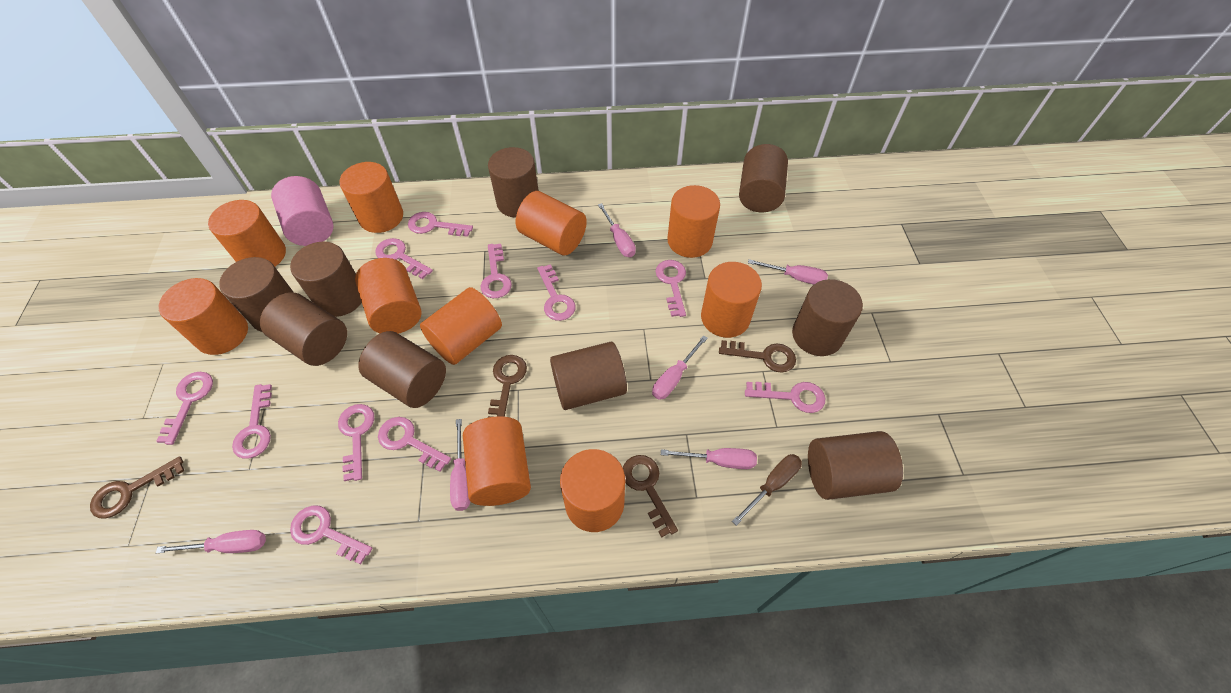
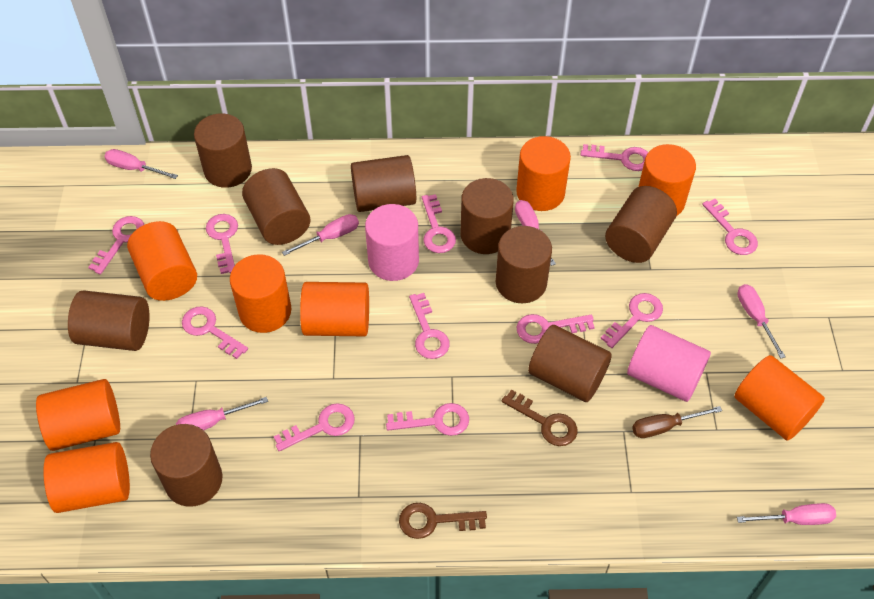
brown key: [90,456,184,518] [488,355,527,418] [623,455,678,538] [719,340,796,373] = 4 -> [399,503,487,539] [502,390,577,446] = 2
orange cylinder: [159,278,248,355] [208,200,286,266] [339,162,403,233] [355,258,422,334] [420,287,502,365] [463,417,531,506] [516,191,587,256] [560,449,625,532] [667,185,720,258] [701,262,762,338] = 10 -> [36,379,120,451] [43,442,130,513] [127,221,197,301] [230,254,291,333] [300,282,369,336] [516,136,571,211] [638,144,696,216] [734,355,825,441] = 8
pink cylinder: [271,176,334,246] = 1 -> [365,204,419,281] [627,325,711,402] = 2

